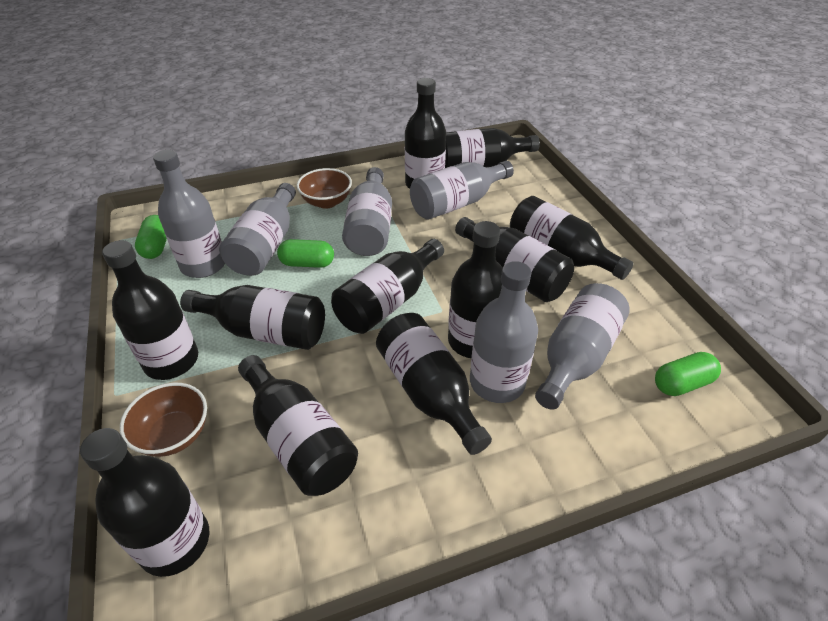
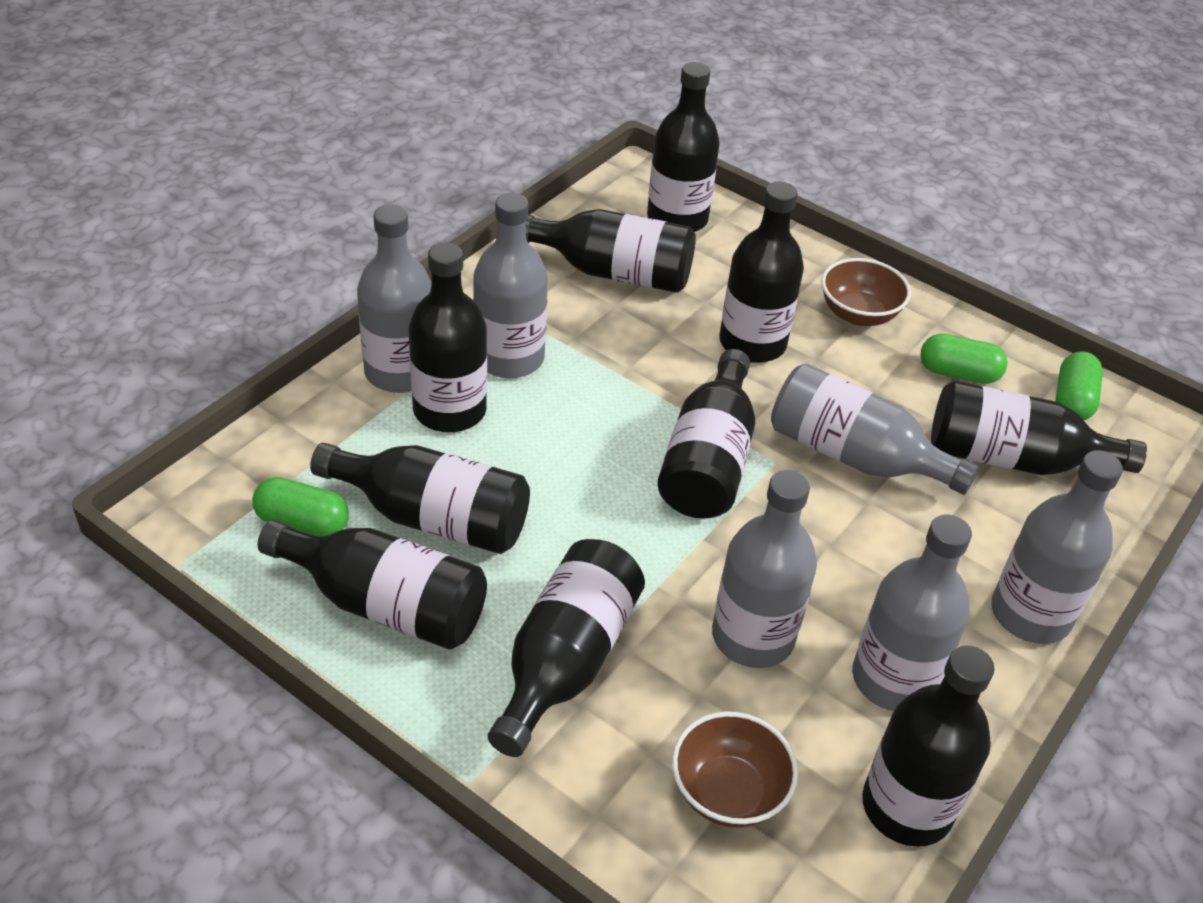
black bottle: [80,428,209,577] [102,240,198,380] [180,285,325,350] [238,355,358,496] [331,239,444,334] [376,313,492,455] [405,78,446,189] [445,128,540,168] [448,221,503,358] [455,217,574,302] [510,196,634,280] = 11 -> [258,519,487,649] [310,443,530,554] [409,242,487,432] [488,539,645,757] [526,209,696,293] [647,62,720,232] [657,349,755,518] [719,182,804,363] [862,645,995,847] [931,380,1147,475] = 10

